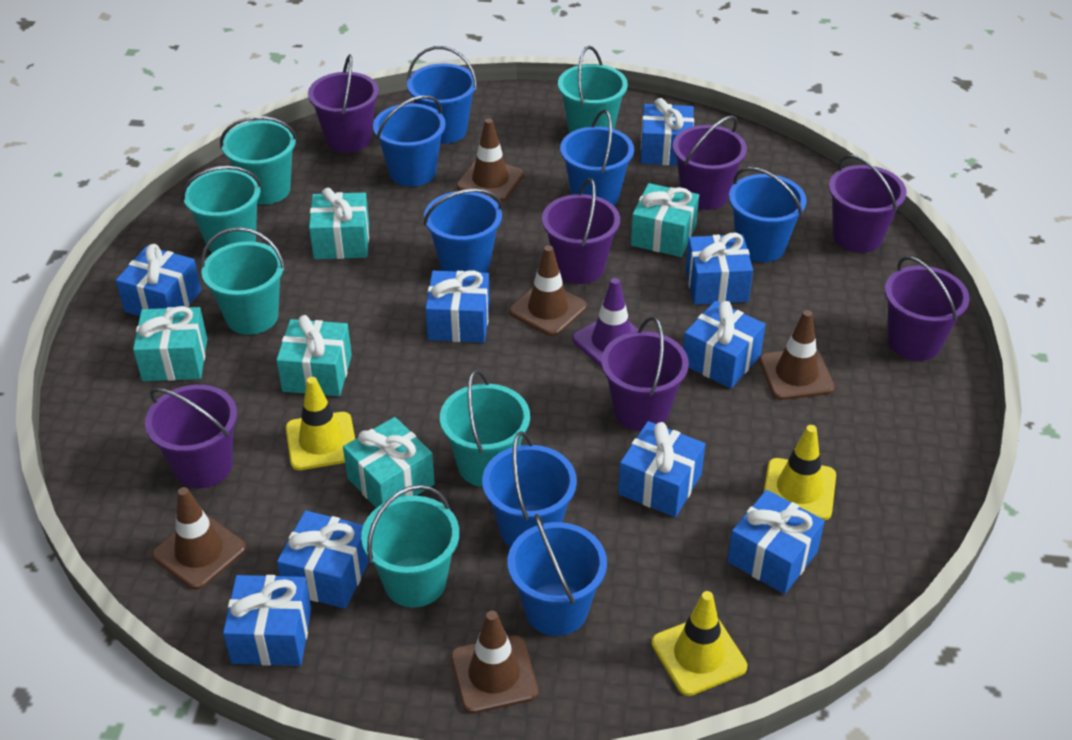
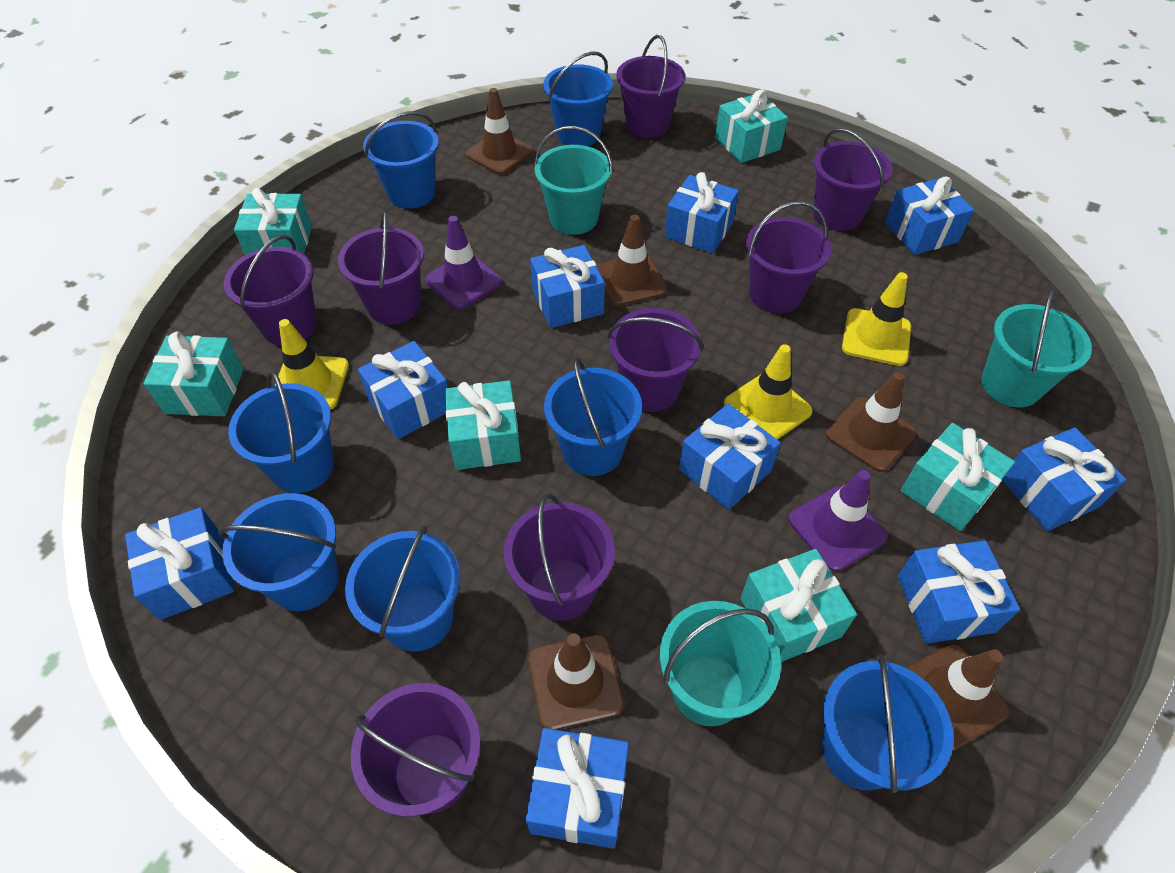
purple bucket: [145,385,237,488] [308,54,379,153] [542,178,620,284] [601,316,689,431] [673,115,747,210] [829,154,907,253] [885,256,970,361] = 7 -> [224,235,317,345] [338,210,424,325] [351,683,481,817] [504,493,615,621] [607,308,703,412] [616,35,685,138] [746,201,831,314] [813,128,892,231] = 8
purple traffic cone: [572,278,639,368] = 1 -> [425,216,502,310] [788,470,888,571] = 2
turquoise bucket: [181,166,262,253] [201,227,285,335] [220,116,297,205] [361,485,459,608] [440,369,530,487] [558,46,628,133] = 6 -> [534,126,613,235] [660,601,781,727] [981,289,1092,408] = 3
turquoise gift: [133,306,207,381] [276,315,352,396] [309,188,369,259] [343,417,435,508] [631,183,699,257] = 5 -> [143,332,244,416] [234,188,312,255] [445,380,521,470] [715,90,788,163] [740,549,857,662] [900,423,1015,531] = 6

